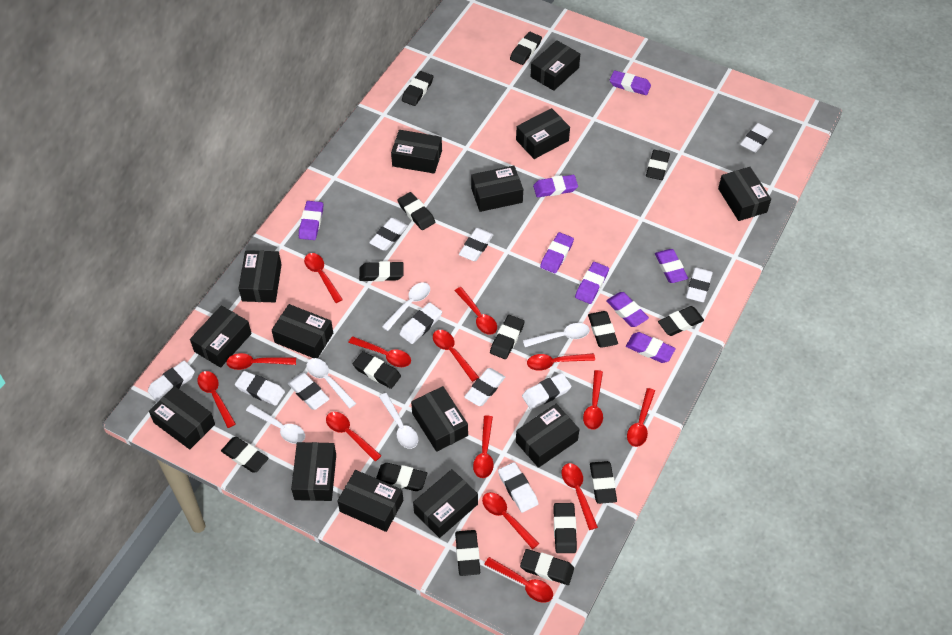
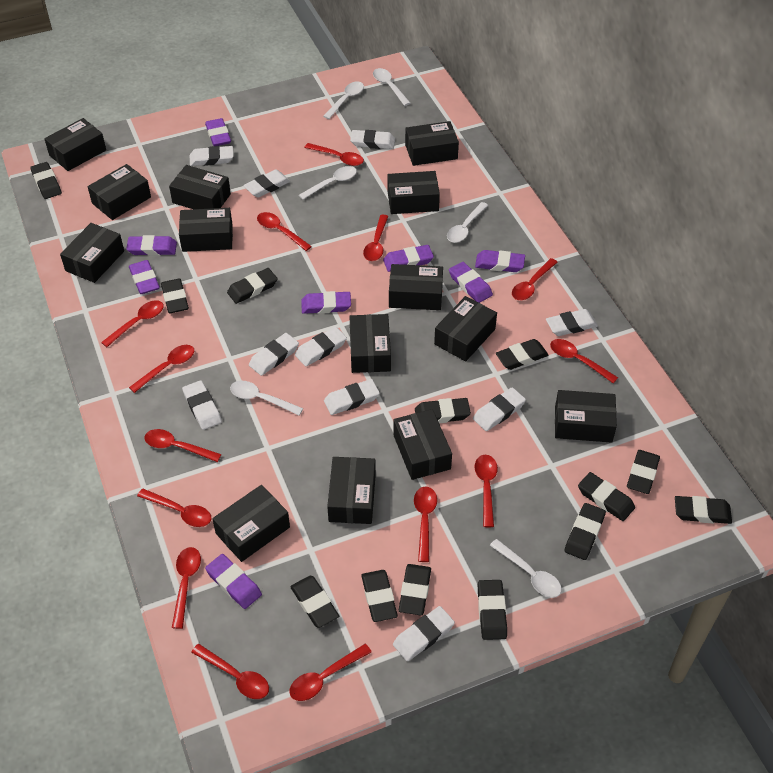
black eraser: [221,437,269,473] [353,351,401,389] [359,261,404,282] [376,463,427,491] [398,192,435,230] [402,71,433,106] [455,530,480,576] [490,315,525,359] [510,32,542,65] [520,549,574,585] [554,503,577,553] [588,311,618,348] [590,461,617,504] [646,150,670,180] [658,306,704,336] = 15 -> [30,162,62,199] [161,278,189,314] [227,268,278,304] [290,576,339,628] [361,570,398,622] [399,564,431,615] [415,398,471,423] [478,580,507,640] [496,339,549,370] [564,503,606,560] [578,472,635,521] [627,450,660,494] [675,496,732,524] = 13
white eraser: [148,360,195,402] [235,371,285,406] [288,373,329,410] [369,218,408,251] [399,302,442,344] [459,228,493,261] [464,368,505,406] [498,462,538,513] [522,373,571,409] [686,267,713,302] [740,123,773,153] = 11 -> [182,380,222,430] [190,146,234,166] [243,170,290,198] [249,333,299,376] [295,326,347,366] [324,379,380,415] [350,130,395,149] [393,606,455,661] [473,387,526,431] [546,309,598,336] = 10
white spoon: [246,404,305,444] [306,358,356,409] [379,393,418,449] [382,282,430,331] [523,323,590,347] = 5 -> [230,381,303,415] [299,166,357,200] [323,82,364,119] [373,68,410,106] [447,202,488,243] [490,539,562,598] = 6

